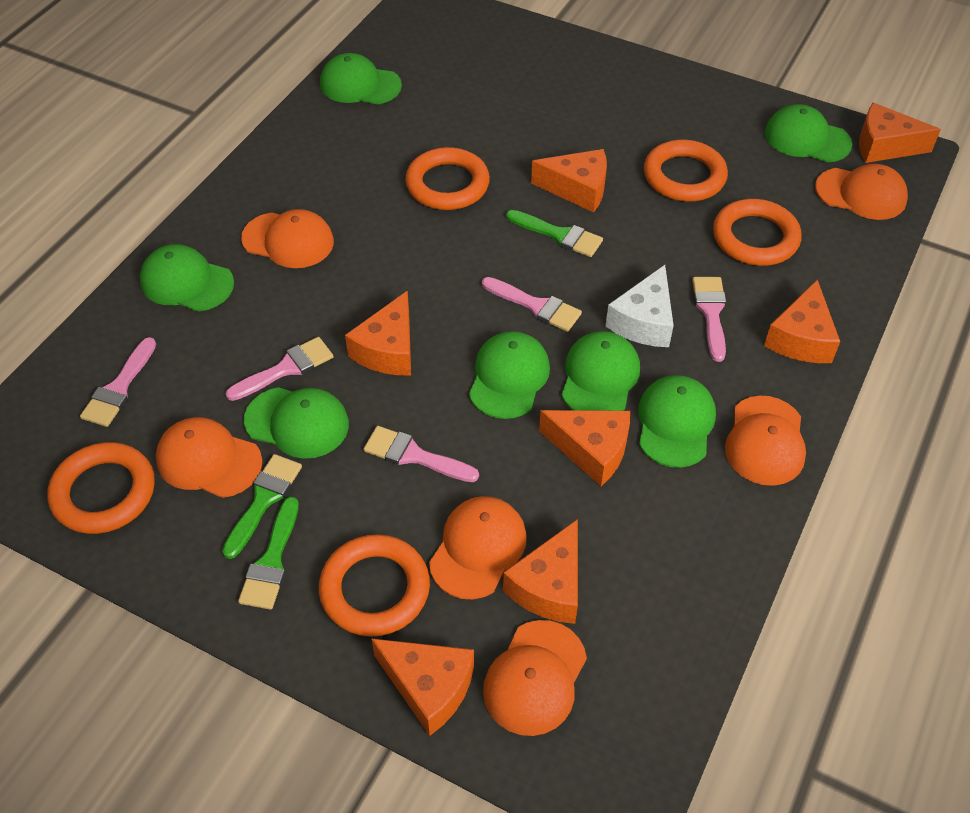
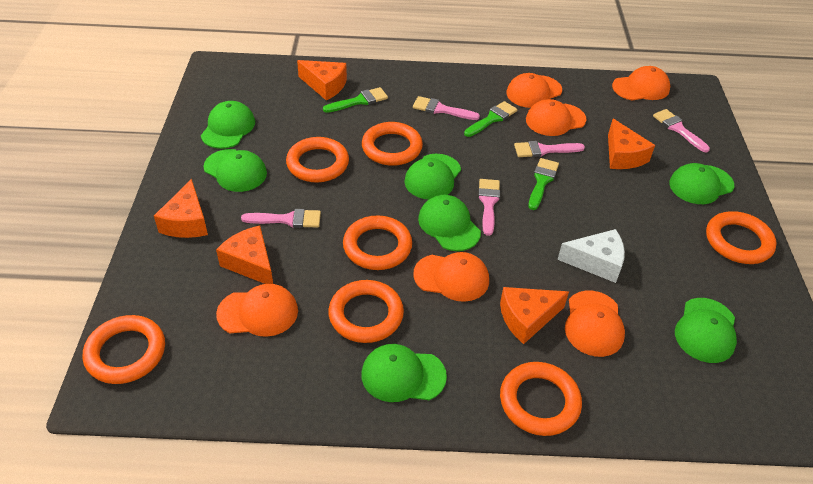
orange cheese: [345,290,411,376] [371,639,474,736] [503,519,578,624] [531,149,607,213] [539,410,630,486] [764,279,840,363] [859,103,941,163] = 7 -> [154,179,208,238] [216,226,273,284] [297,60,347,101] [500,287,569,344] [608,119,655,169] = 5
orange ring: [47,442,155,534] [319,534,430,637] [405,147,490,210] [644,140,728,202] [713,199,801,266] = 5 -> [83,315,165,384] [286,137,349,183] [328,280,404,343] [343,215,412,270] [362,122,423,166] [500,362,582,436] [706,211,777,264] = 7

